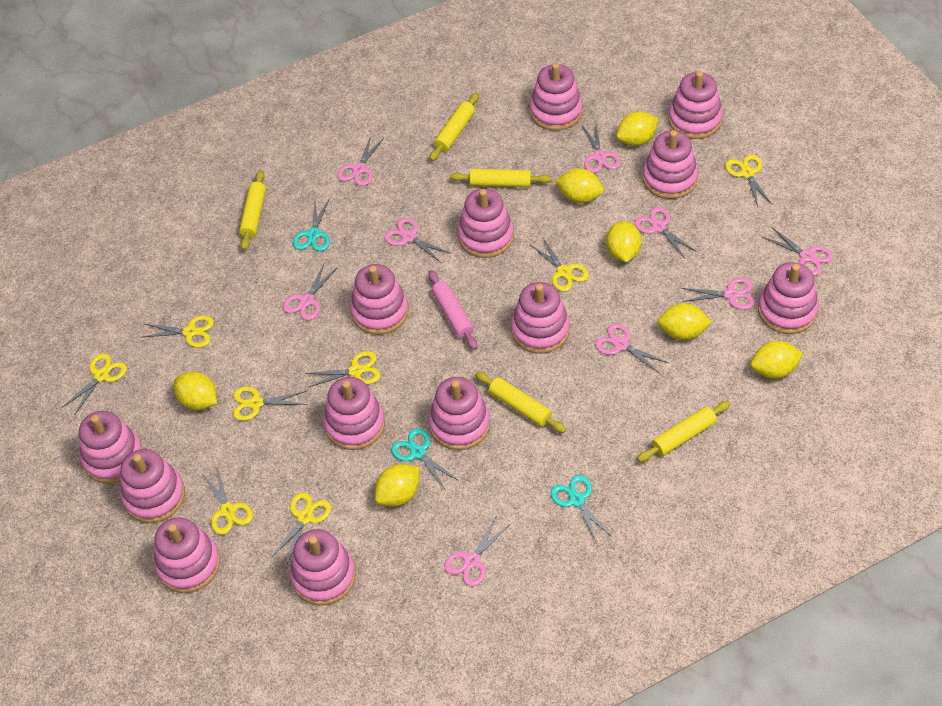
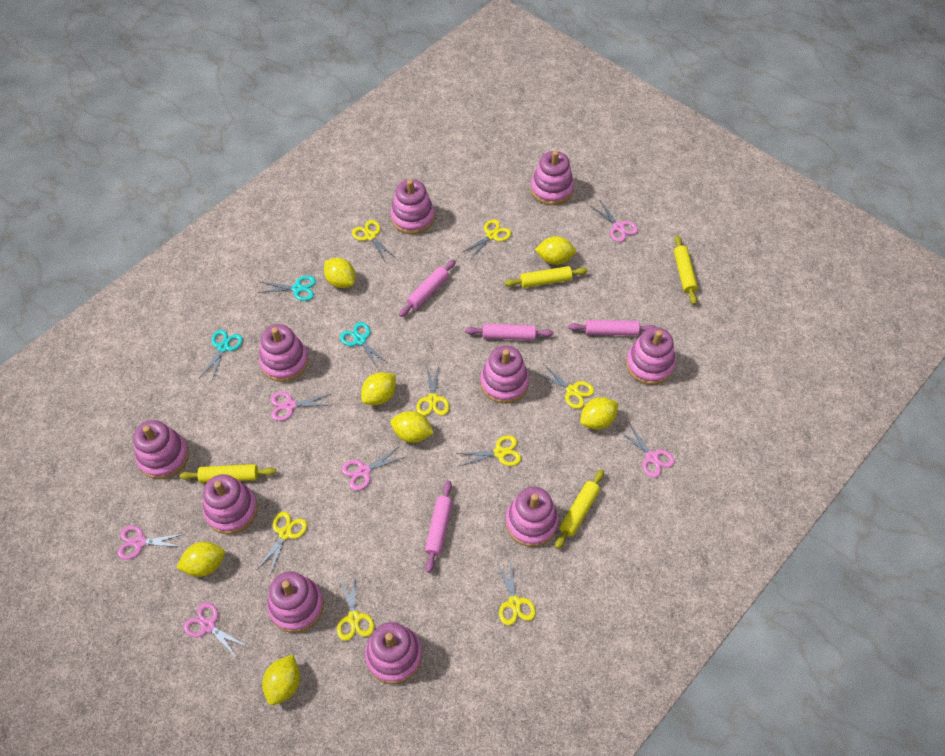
pink rolling pin: [428,270,478,350] = 1 -> [399,260,456,317] [425,481,453,573] [465,324,553,340] [568,320,656,336] = 4
pink scissors: [283,264,338,320] [337,135,384,186] [384,218,451,263] [444,517,510,586] [582,124,621,173] [595,323,669,374] [635,207,697,258] [681,278,755,310] [763,227,833,275] = 9 -> [117,526,184,559] [183,602,248,659] [270,392,331,421] [342,446,405,491] [591,201,638,242] [620,423,675,477] = 6
pink stacking toy: [79,411,143,484] [120,449,185,523] [154,517,220,593] [290,529,356,605] [323,377,385,450] [350,264,409,335] [429,377,490,450] [458,189,514,258] [511,282,570,354] [530,63,583,131] [643,130,698,199] [669,71,723,139] [758,262,819,334] = 13 -> [133,420,189,479] [203,474,258,534] [259,324,308,382] [267,572,324,633] [365,622,422,684] [390,179,435,234] [480,346,529,404] [506,487,559,547] [531,151,574,205] [626,327,676,385] = 10
yellow rolling pin: [239,170,266,251] [430,93,479,161] [450,169,551,187] [475,372,566,433] [637,401,731,462] = 5 -> [179,464,276,483] [504,266,588,288] [555,469,604,549] [674,235,698,305] = 4

